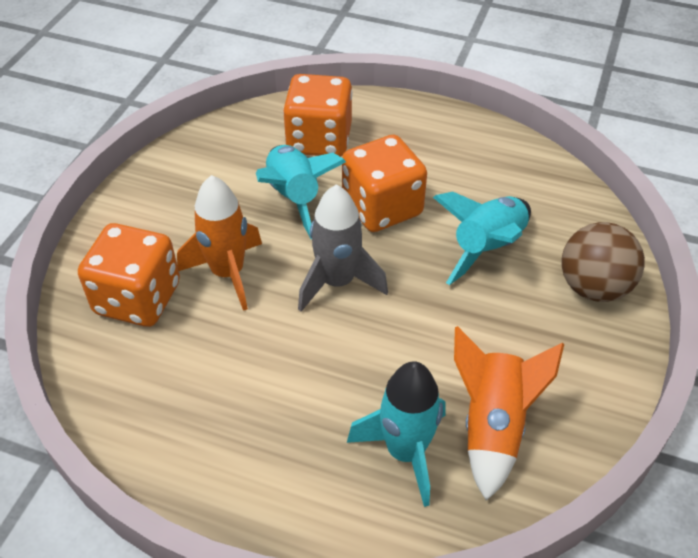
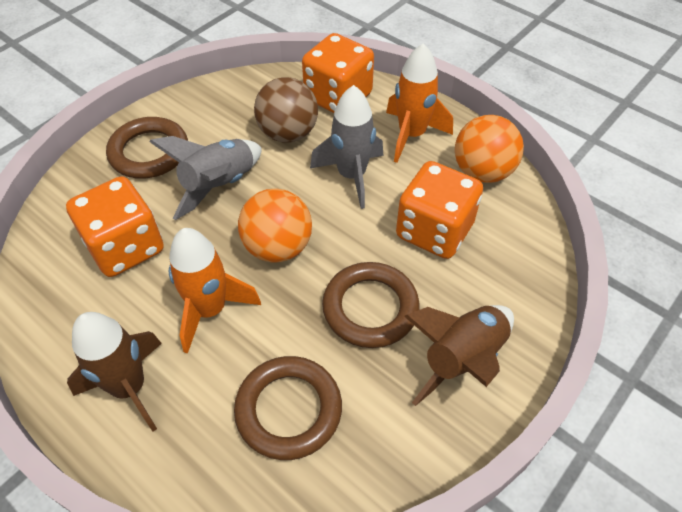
brown ring: none = 0 -> [106,117,188,179] [234,356,342,460] [322,262,420,348] = 3
brown rocket: none = 0 -> [67,312,162,432] [404,305,514,406] = 2
grey rocket: [298,185,388,312] = 1 -> [149,136,262,220] [310,85,383,209] = 2
orange ball: none = 0 -> [238,188,312,263] [455,115,524,183] = 2
turquoise rocket: [256,145,346,239] [347,361,446,507] [433,192,531,285] = 3 -> none = 0

